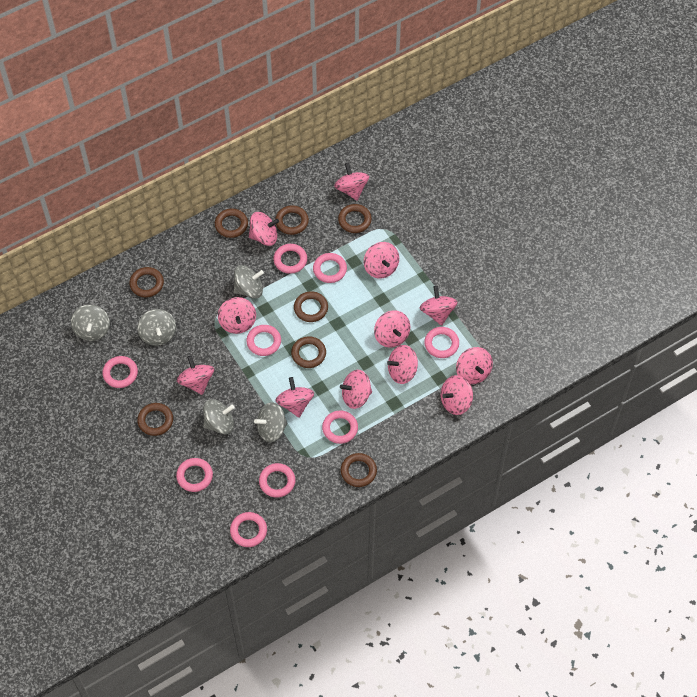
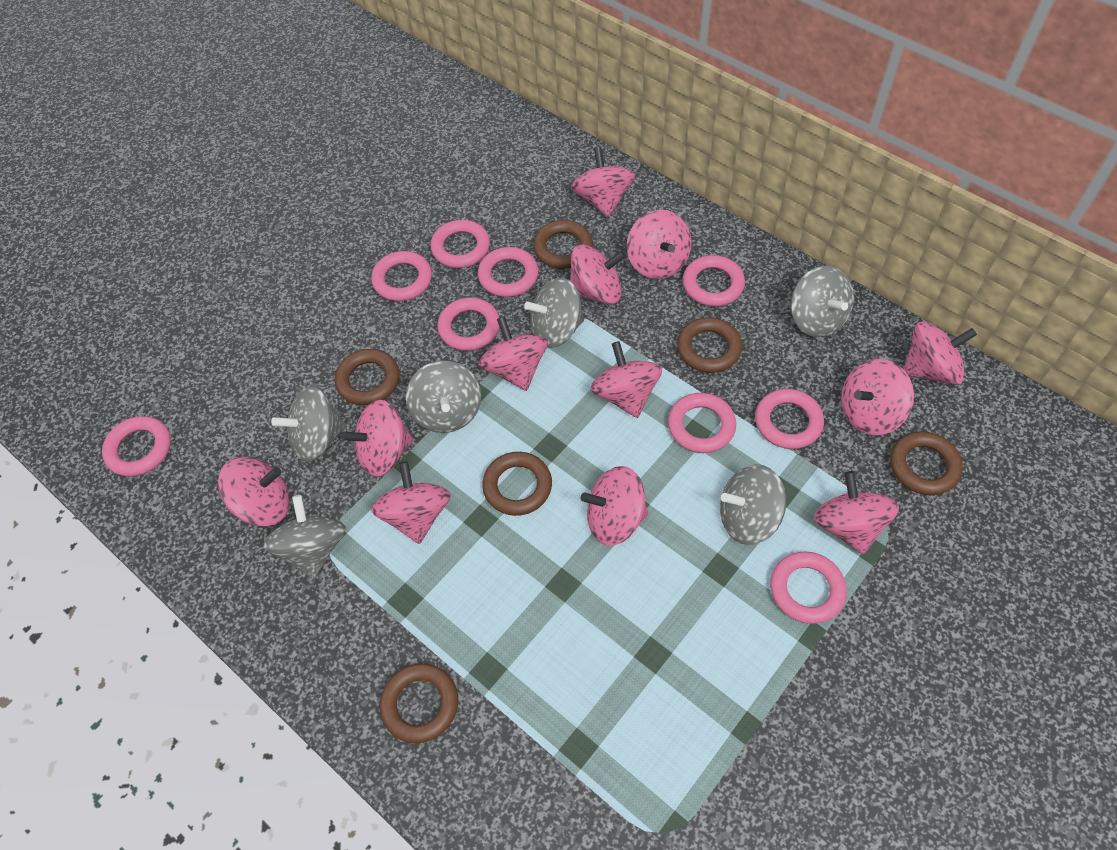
brown ring: [130,267,164,297] [137,403,173,436] [215,208,248,238] [275,205,309,235] [291,336,326,368] [294,291,328,322] [338,204,372,233] [341,453,377,487] = 8 -> [335,349,400,406] [380,663,458,743] [482,452,552,516] [533,220,593,269] [677,317,742,373] [890,431,963,495] = 6
grey spinning top: [71,305,110,341] [137,309,176,346] [203,399,235,434] [234,265,264,299] [254,402,288,442] = 5 -> [263,495,346,579] [271,386,346,462] [406,361,481,433] [524,277,584,348] [720,464,786,545] [791,265,854,337] = 6

